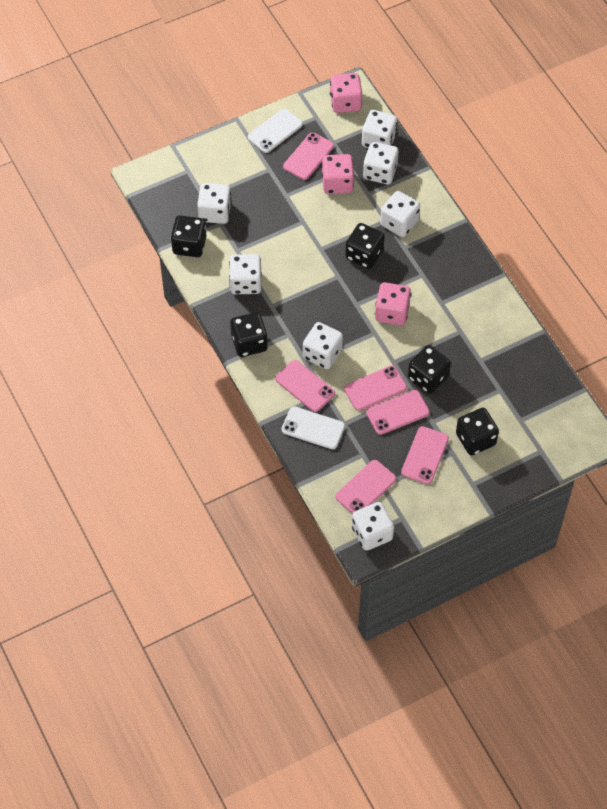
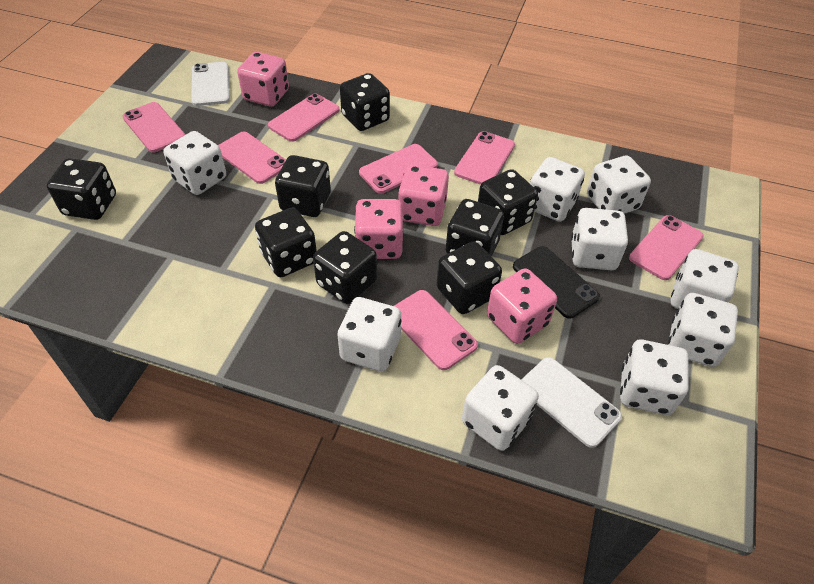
black dice: [171,215,206,257] [230,312,268,357] [345,223,385,269] [408,345,451,394] [456,408,499,455] = 5 -> [47,158,116,220] [255,207,317,277] [275,155,331,217] [313,231,377,304] [340,73,390,131] [436,241,502,314] [445,199,504,256] [478,169,538,235] = 8
black phone: none = 0 -> [513,246,600,319] = 1
pink dice: [322,154,354,194] [330,73,362,113] [375,282,411,326] = 3 -> [237,52,289,107] [354,199,403,259] [398,165,449,226] [487,268,557,344] = 4
pink phone: [275,360,335,412] [283,132,334,180] [335,460,396,514] [344,365,407,411] [366,390,430,435] [401,426,449,484] = 6 -> [122,102,185,153] [218,131,286,184] [268,93,339,142] [359,144,438,194] [394,290,478,370] [454,131,515,185] [629,215,704,280] = 7
white dice: [197,183,232,224] [229,254,262,294] [303,322,343,369] [352,502,394,551] [362,110,397,148] [363,142,399,184] [380,191,420,237] = 7 -> [163,131,226,195] [337,297,401,372] [462,365,539,451] [530,157,585,222] [571,208,628,270] [587,156,651,214] [620,339,689,415] [668,293,738,367] [671,249,739,309] = 9

